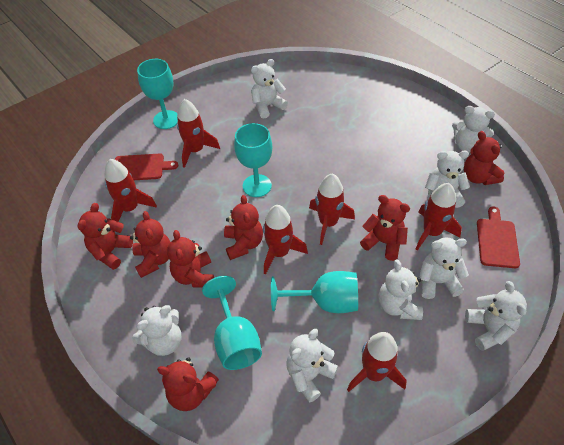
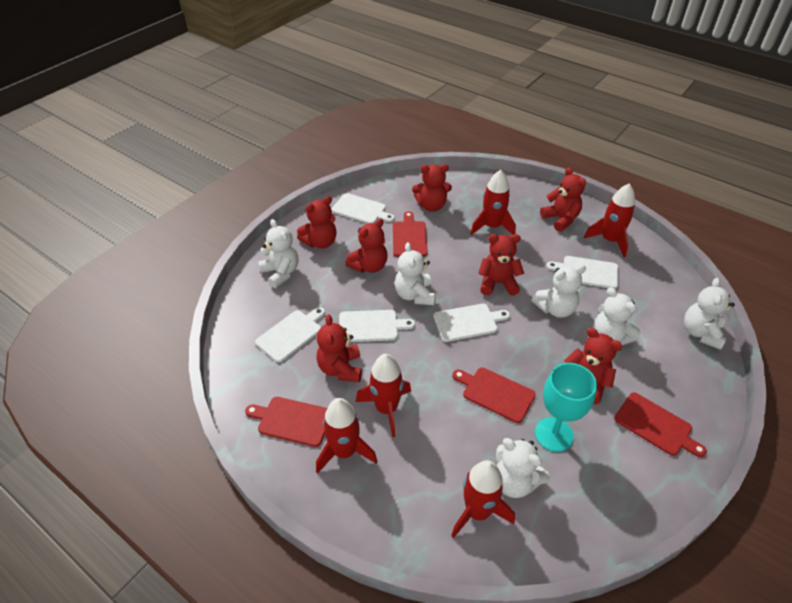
red cutting board: [115,154,178,180] [477,206,520,268] = 2 -> [245,397,327,447] [393,211,428,257] [452,368,536,423] [614,392,707,457] = 4
red rocket: [105,159,157,222] [177,99,220,168] [263,205,308,274] [309,174,355,245] [347,332,407,392] [416,183,462,251] = 6 -> [316,398,377,474] [356,354,411,437] [451,460,515,538] [470,170,516,235] [584,183,635,257] = 5
turquoise goblet: [137,59,178,129] [202,276,262,370] [234,123,272,197] [271,271,358,313] = 4 -> [535,363,597,452] = 1
white cutting board: none = 0 -> [255,307,325,362] [331,193,395,224] [339,310,415,342] [434,304,510,342] [546,256,618,289] = 5
white teddy bear: [132,305,182,356] [251,59,288,119] [286,329,338,402] [378,259,423,320] [419,238,469,299] [425,151,470,208] [452,106,495,153] [465,281,527,351] = 8 -> [258,219,298,288] [395,242,435,305] [496,438,550,498] [531,265,586,318] [593,287,641,345] [684,278,735,350] = 6

